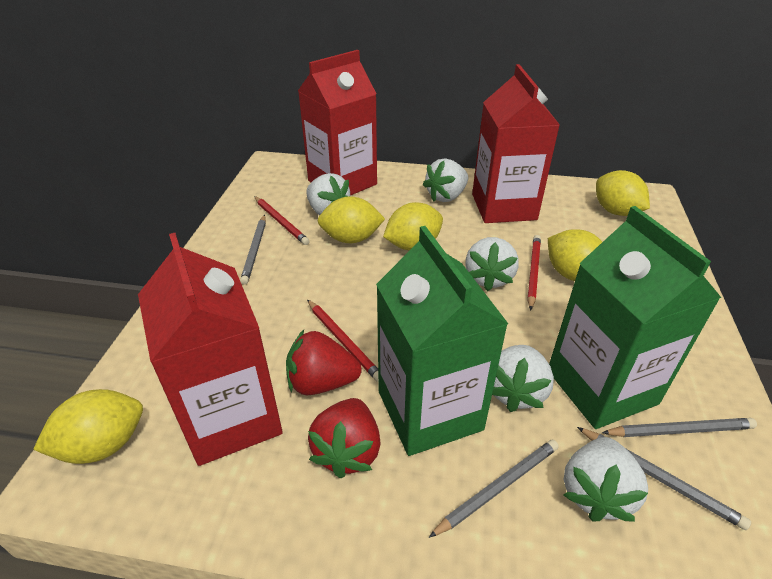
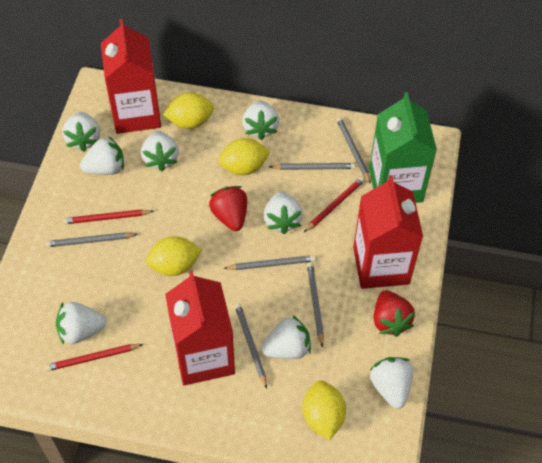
green carton: [376,226,508,456] [549,206,722,429] = 2 -> [369,92,437,203] = 1
grey pencil: [240,215,266,285] [429,440,559,538] [577,427,751,530] [602,418,757,437] = 4 -> [45,232,138,247] [223,255,316,270] [235,303,267,389] [269,163,356,170] [307,262,324,347] [336,117,371,184] = 6
white strawberry: [306,173,350,215] [423,158,469,202] [465,237,519,291] [492,345,554,412] [564,437,648,522] = 5 -> [56,302,106,345] [62,112,100,152] [80,136,124,175] [141,131,179,172] [242,100,279,140] [261,315,311,359] [264,191,303,234] [370,357,413,409] = 8
yellow lemon: [33,389,143,464] [318,196,385,243] [383,202,443,250] [548,229,602,281] [596,170,650,216] = 5 -> [146,236,202,276] [163,92,214,129] [218,138,271,175] [302,380,346,440] = 4

